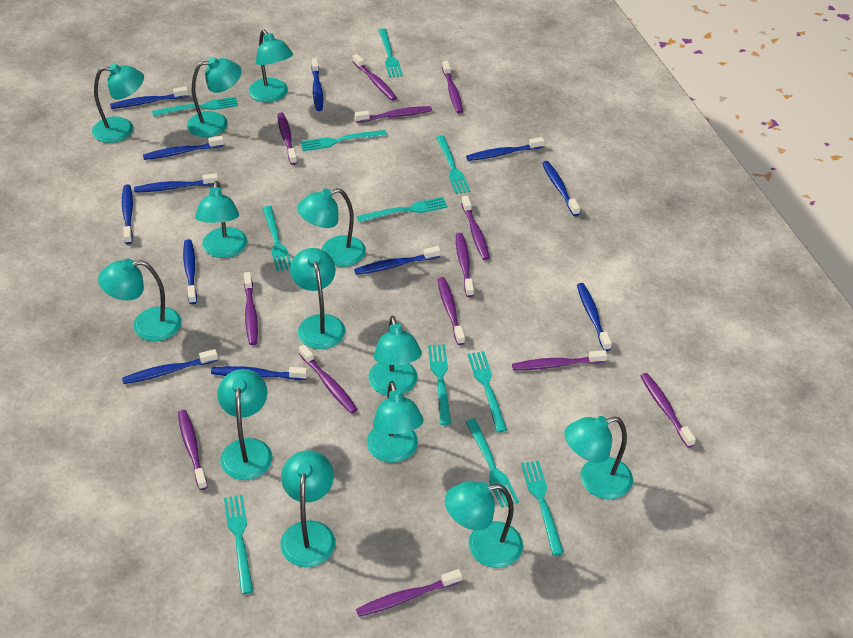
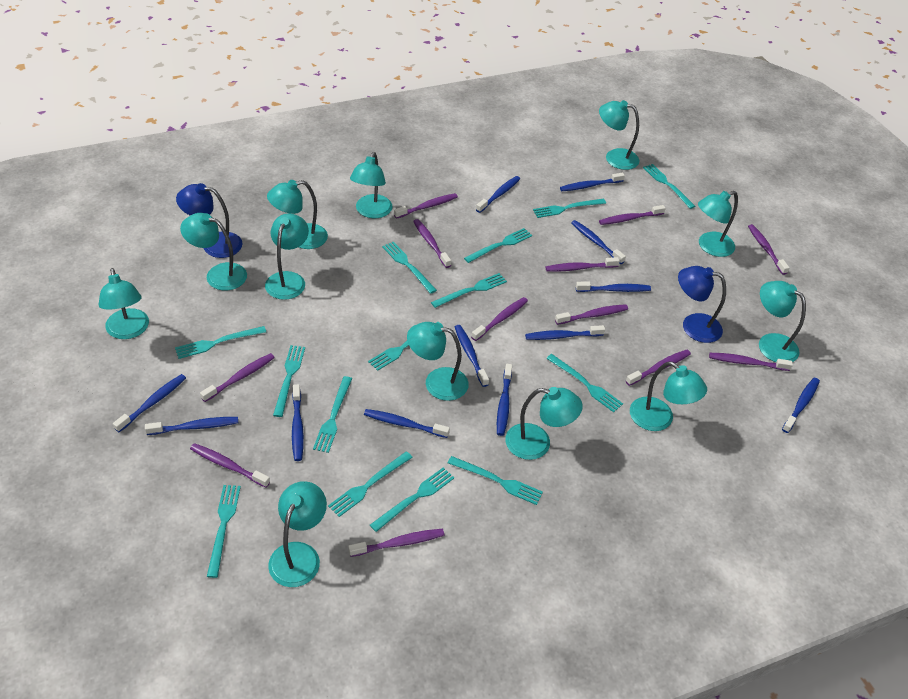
blue lamp: none = 0 -> [176,183,243,258] [678,266,726,343] = 2
purple toothbrush: [178,410,208,490] [244,272,258,345] [277,112,297,165] [299,344,358,414] [353,54,397,100] [355,106,432,123] [356,569,462,617] [438,277,465,345] [442,61,463,114] [456,233,474,297] [461,196,490,260] [512,350,607,370] [641,373,696,448] = 13 -> [190,443,270,488] [200,353,275,402] [348,529,444,557] [394,193,458,219] [413,219,451,268] [471,297,528,341] [546,257,620,272] [555,304,628,325] [599,205,666,225] [626,350,691,386] [709,353,793,371] [748,224,790,275] = 12
turquoise fork: [152,97,238,116] [224,495,253,594] [262,206,291,272] [300,130,387,151] [357,197,448,222] [378,28,403,78] [428,344,451,425] [436,135,470,194] [465,418,519,508] [468,351,507,432] [521,460,564,555] = 11 -> [175,326,266,359] [207,485,241,578] [273,345,305,417] [313,376,352,453] [328,451,413,517] [368,322,443,371] [370,467,454,532] [382,241,437,294] [431,273,507,308] [448,456,543,505] [464,228,532,263] [533,199,606,218] [546,354,623,412] [643,164,695,209] = 14
turquoise lamp: [92,63,144,143] [98,259,181,341] [187,57,242,137] [195,181,247,258] [217,369,273,480] [249,30,293,102] [281,450,335,567] [290,248,345,349] [297,188,366,267] [367,381,423,463] [368,316,422,396] [445,481,523,568] [564,416,633,499] = 13 -> [98,268,149,339] [180,213,247,291] [265,213,309,300] [267,180,328,249] [268,481,327,587] [350,152,393,218] [407,322,469,401] [505,387,583,460] [599,100,640,170] [630,361,707,431] [698,191,738,257] [759,281,806,362] = 12

